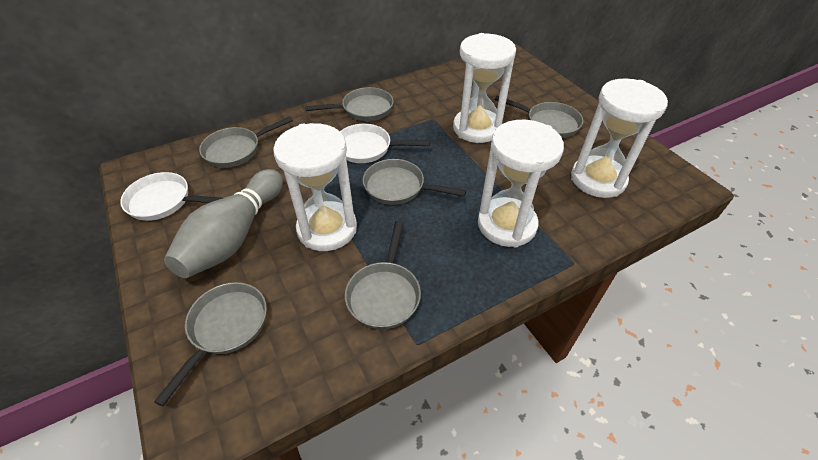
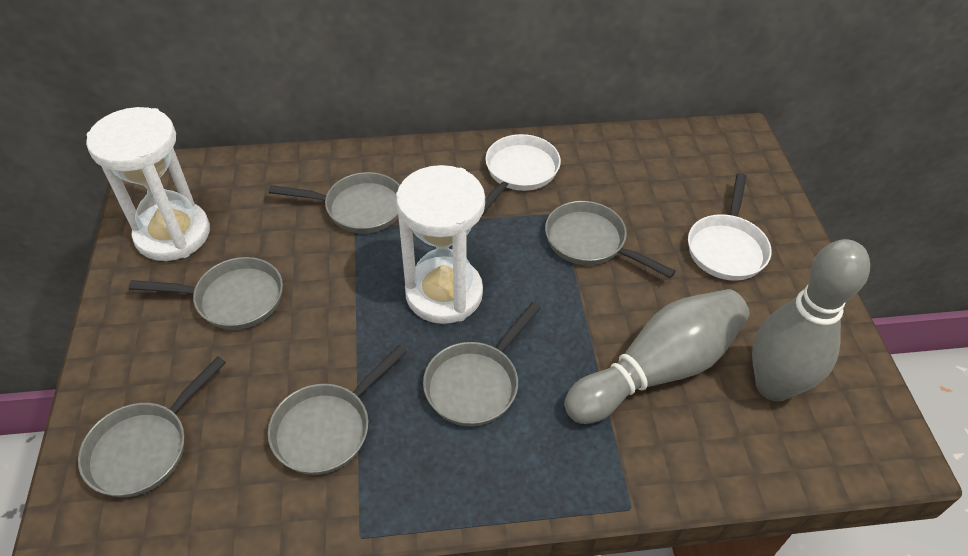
grey bowling pin: [164,169,283,278] = 1 -> [564,289,749,424] [752,239,870,401] = 2
white hourglass: [273,123,357,251] [453,33,516,143] [478,120,564,247] [571,78,668,198] = 4 -> [86,107,210,261] [396,165,485,324] = 2

